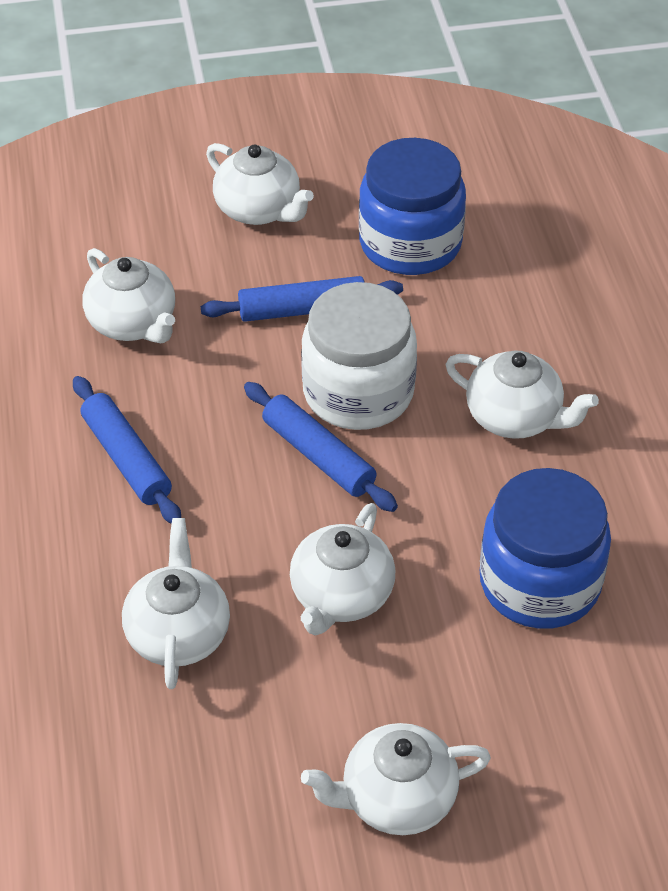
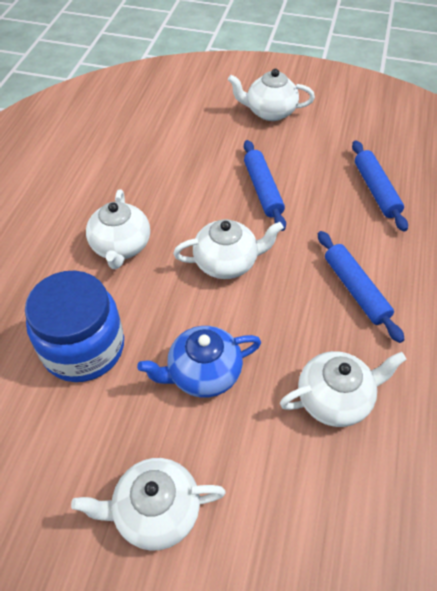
blue jar: [359,138,466,275] [480,468,611,629] = 2 -> [25,271,124,382] = 1
blue teapot: none = 0 -> [137,326,261,398] = 1
white jar: [301,282,417,430] = 1 -> none = 0
white teapot: [82,248,175,343] [122,518,230,689] [206,143,314,225] [290,503,395,636] [301,723,491,835] [445,351,599,439] = 6 -> [71,458,226,551] [86,189,150,269] [173,219,284,279] [228,69,315,121] [280,351,407,427] = 5

